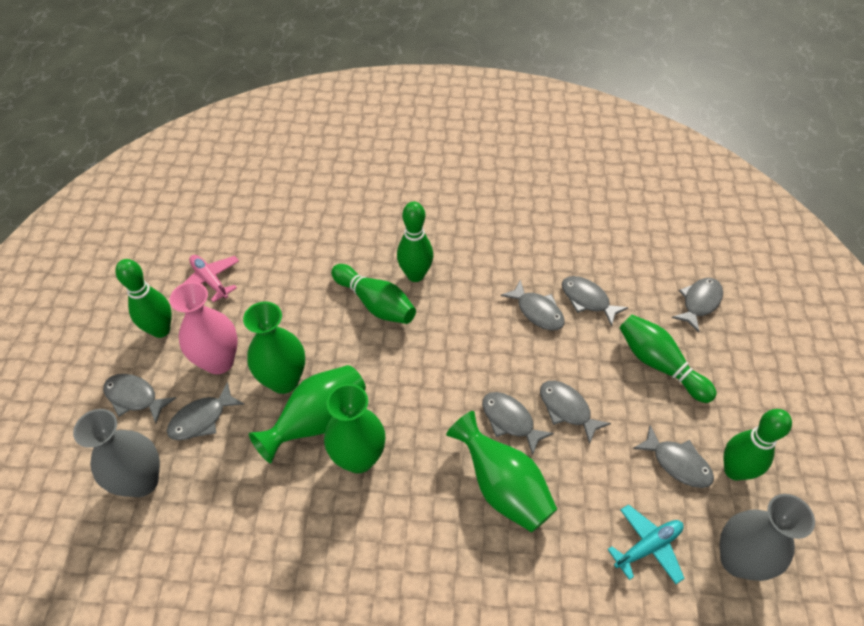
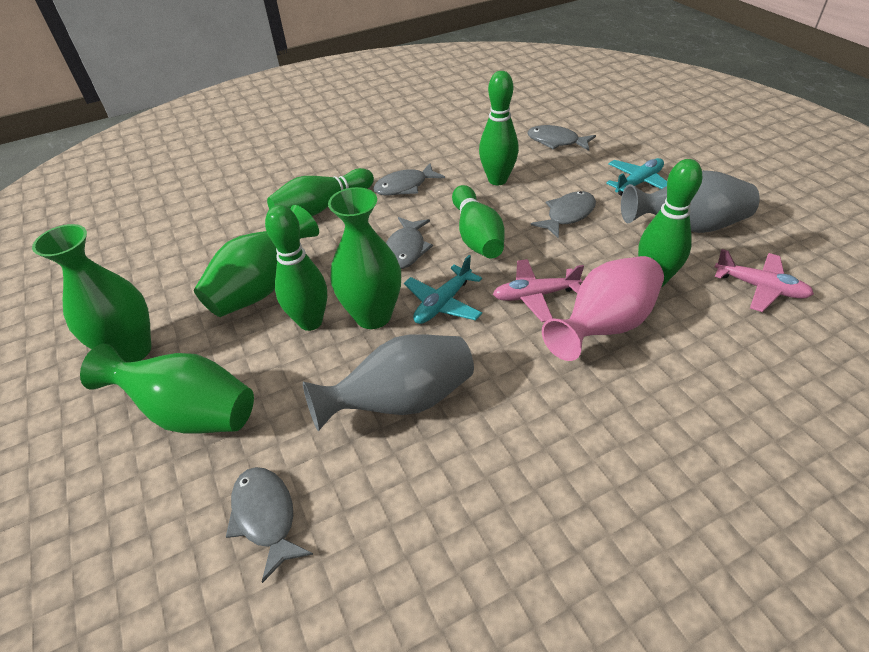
grey fish: [103,374,176,423] [167,382,244,440] [482,392,554,456] [501,279,565,330] [540,381,611,445] [562,276,628,327] [633,425,714,488] [672,278,723,333] = 8 -> [226,467,313,583] [373,163,445,195] [386,217,433,269] [527,125,596,151] [531,191,596,239] = 5
pink plane: [184,255,239,303] = 1 -> [493,259,584,322] [715,249,814,312] = 2
turquoise plane: [607,504,685,584] = 1 -> [404,255,482,324] [606,158,667,196] = 2

